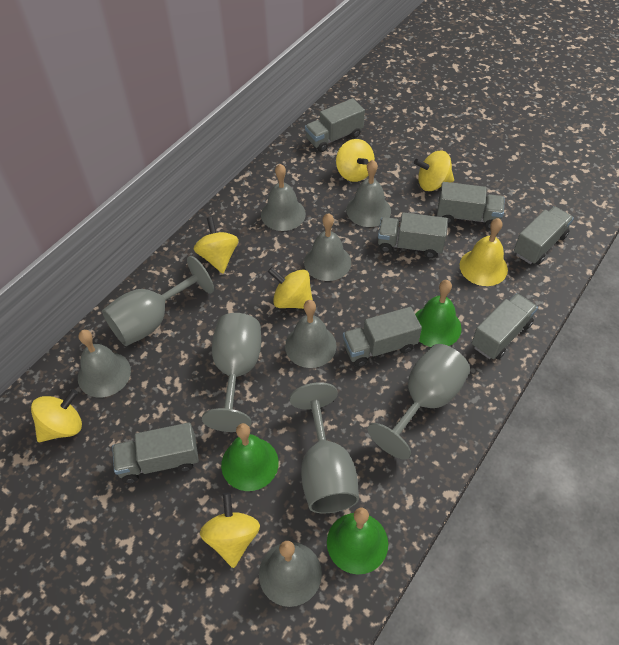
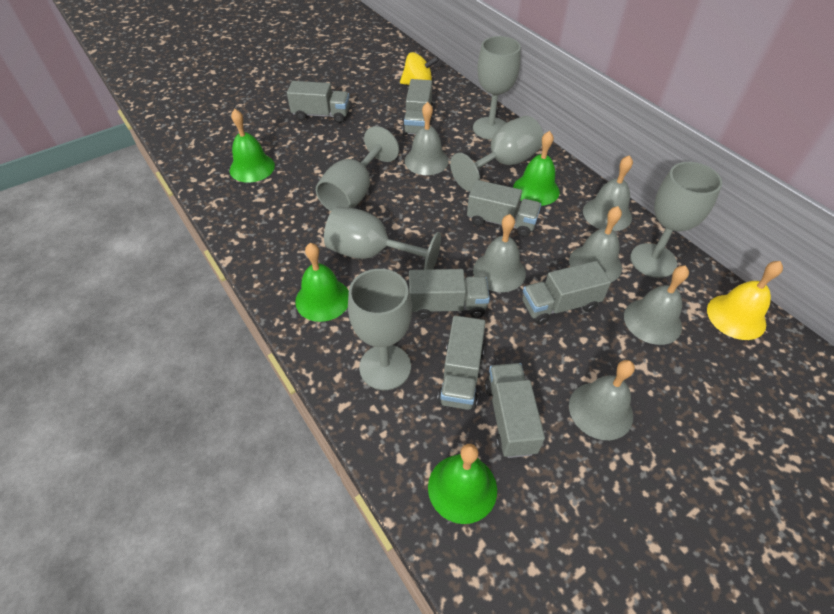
green bell: [221,423,279,491] [327,508,388,575] [415,280,462,347] = 3 -> [230,109,275,183] [295,243,349,322] [428,444,497,524] [513,131,560,206] = 4
grey goblet: [102,256,214,346] [202,313,261,432] [290,382,359,513] [368,344,470,459] = 4 -> [316,126,399,211] [324,206,441,270] [348,269,412,390] [450,116,543,192] [473,36,521,140] [630,162,722,278] = 6
yellow spinning top: [31,389,82,442] [193,217,239,273] [200,492,260,568] [268,267,313,309] [336,139,375,182] [414,151,454,191] = 6 -> [400,52,439,85] = 1

